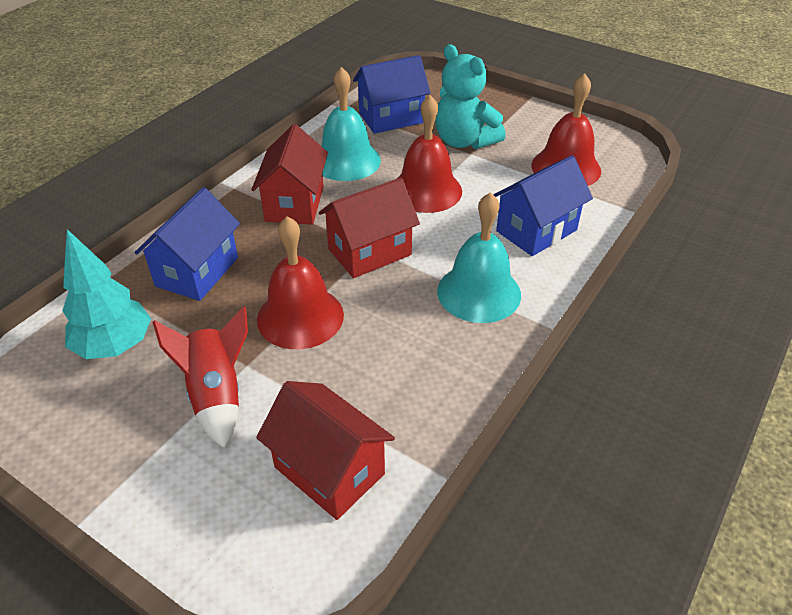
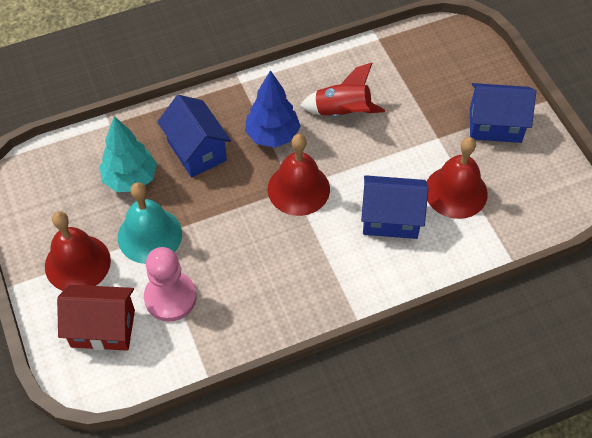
blue tree: none = 0 -> [245,70,301,148] = 1
pink pawn: none = 0 -> [144,247,197,321] = 1
red house: [251,124,328,224] [256,381,395,520] [319,178,420,278] = 3 -> [57,285,135,351] = 1
turquoise bell: [321,67,381,181] [437,192,521,323] = 2 -> [118,182,182,264] = 1
turquoise teddy bear: [435,44,506,149] = 1 -> none = 0

